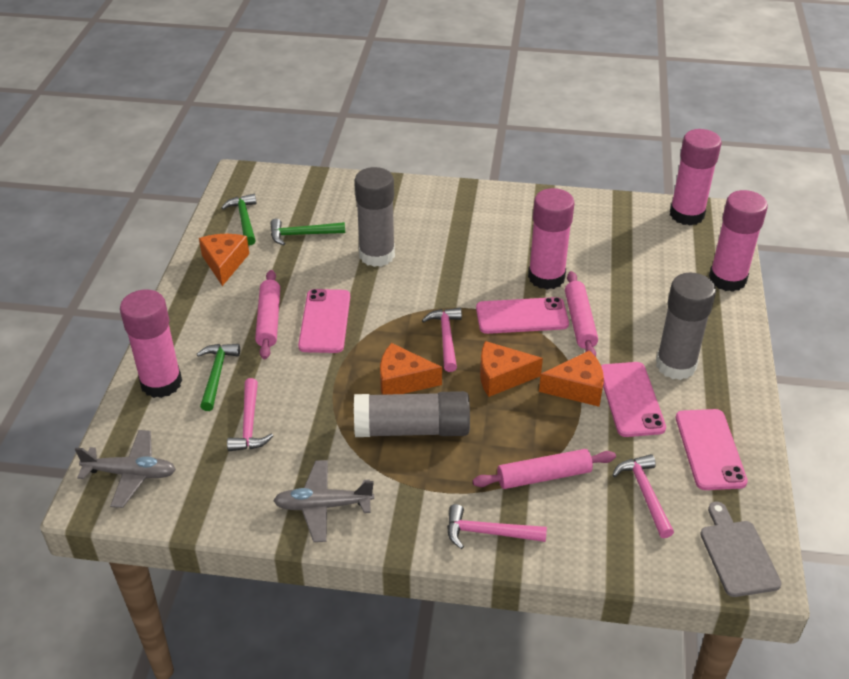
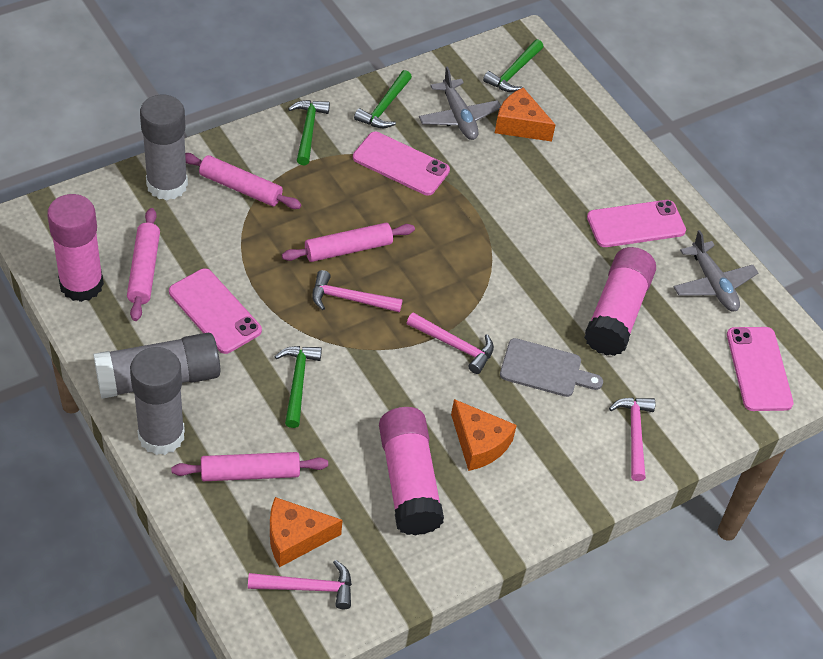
green hammer: [197,344,240,411] [221,194,257,246] [270,219,345,245] = 3 -> [274,346,322,428] [288,100,330,165] [354,70,412,128] [483,39,543,92] = 4
orange cheese: [199,234,249,286] [380,343,442,395] [480,341,543,397] [539,350,604,407] = 4 -> [270,497,343,567] [451,399,517,471] [495,88,555,142] = 3
pink glue stick: [120,290,182,398] [528,188,575,290] [670,129,722,226] [709,190,768,292] = 4 -> [47,194,104,302] [379,407,444,536] [584,247,656,356] = 3
pink rolling pin: [255,270,280,359] [473,449,616,489] [565,271,598,357] = 3 -> [127,208,160,321] [172,452,328,481] [185,153,302,209] [282,223,415,262] = 4

